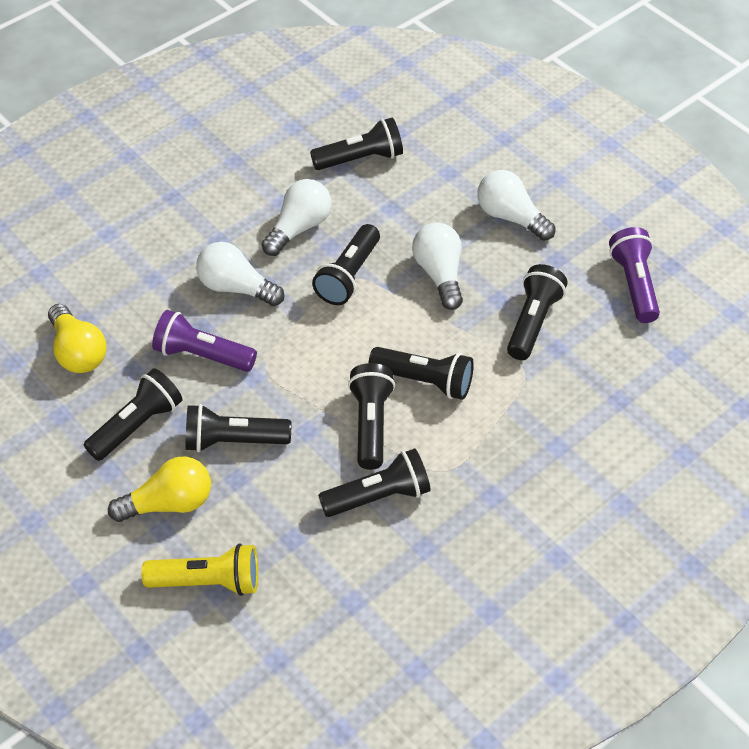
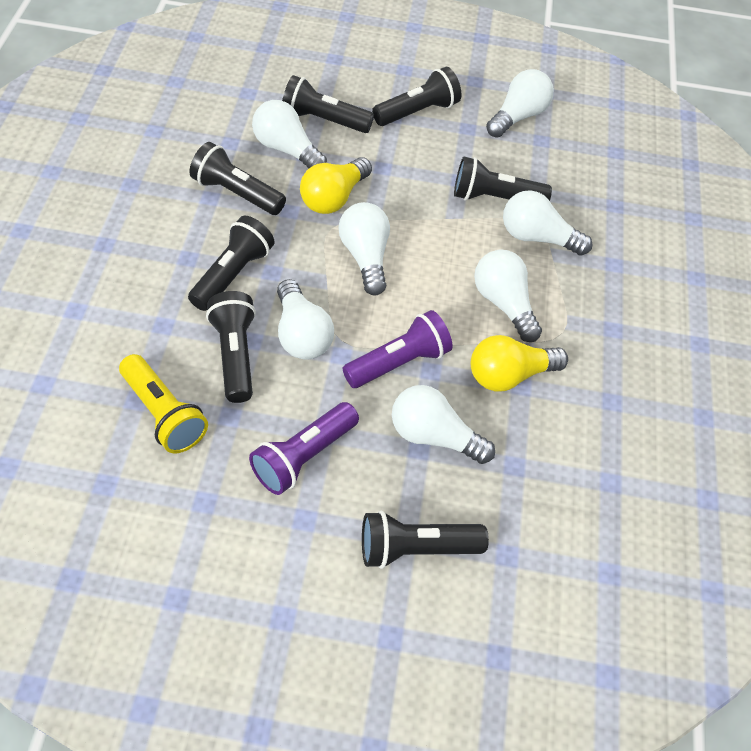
black flashlight: [84,368,183,461] [186,404,291,452] [310,117,403,170] [312,224,380,305] [318,448,431,517] [348,363,395,470] [369,347,474,400] [507,264,568,360] = 8 -> [188,216,274,311] [189,142,286,215] [206,291,256,403] [282,75,374,133] [362,511,489,569] [372,67,461,126] [454,157,552,201] = 7
white light bulb: [196,242,285,306] [262,179,331,256] [412,223,463,310] [477,170,555,241] = 4 -> [252,100,327,168] [277,279,334,360] [338,202,390,295] [392,385,495,464] [474,250,542,342] [486,69,554,138] [503,190,592,256] = 7

